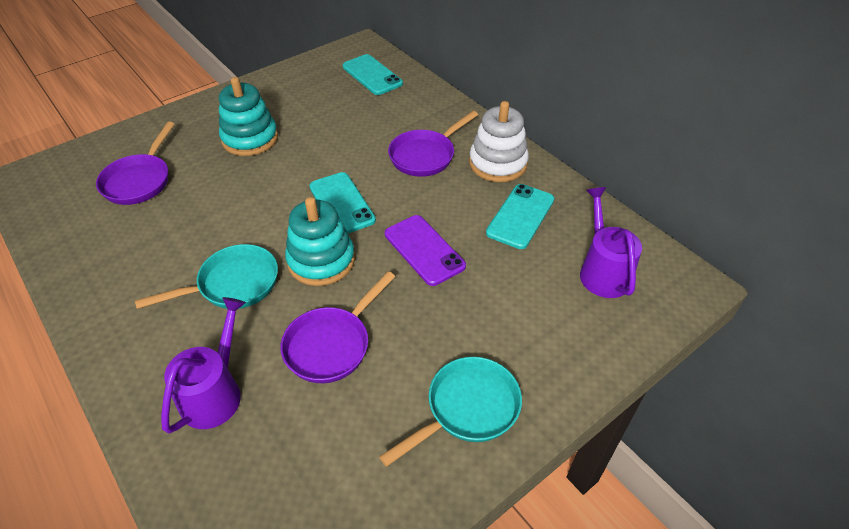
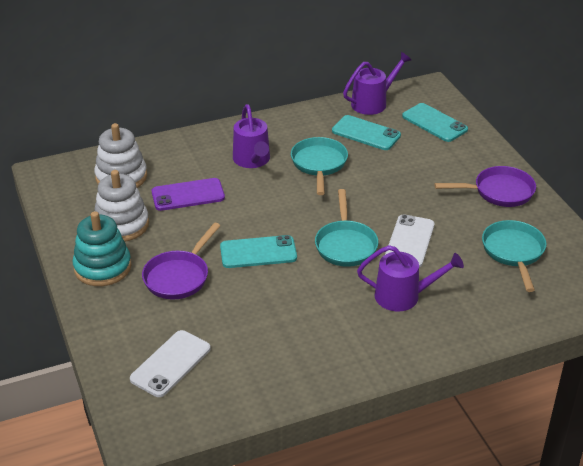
purple pan: [96,122,175,205] [280,271,395,383] [388,111,478,177] = 3 -> [142,223,220,300] [434,166,536,207] = 2
purple watering can: [161,297,246,434] [580,187,642,298] = 2 -> [233,104,270,168] [343,52,411,115] [357,245,464,311] = 3
turquoise pan: [135,244,278,309] [379,357,522,467] = 2 -> [291,137,348,195] [315,189,378,267] [482,220,547,292] = 3
turquoise stacking toy: [219,77,278,156] [285,197,355,286] = 2 -> [73,211,132,286] = 1
white phone: none = 0 -> [130,330,211,397] [385,214,434,267] = 2
white stacking toy: [469,101,529,182] = 1 -> [94,123,147,188] [95,170,149,242] = 2

